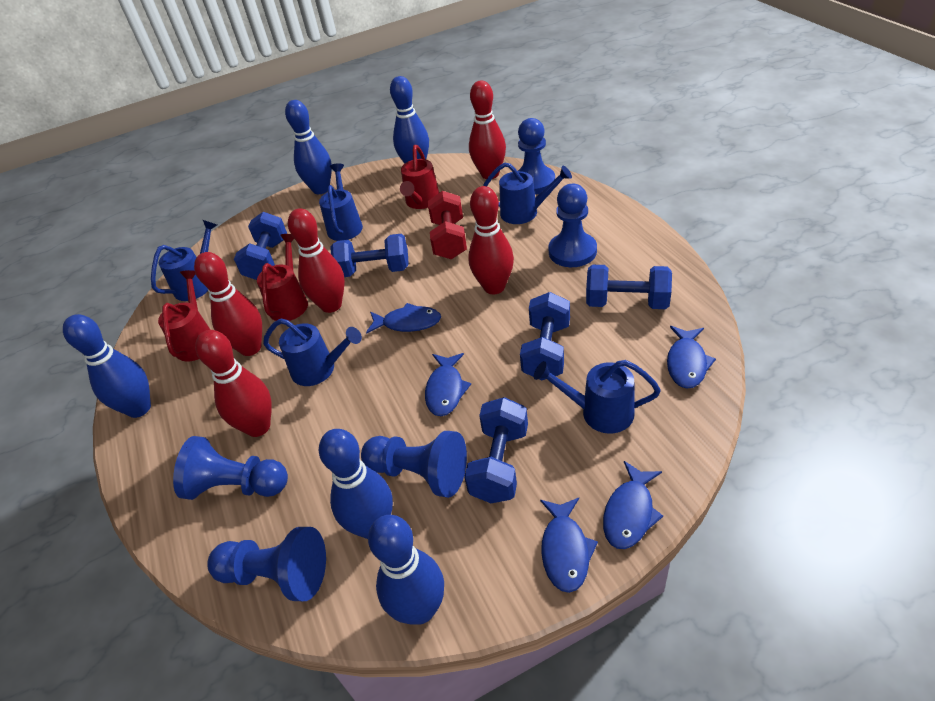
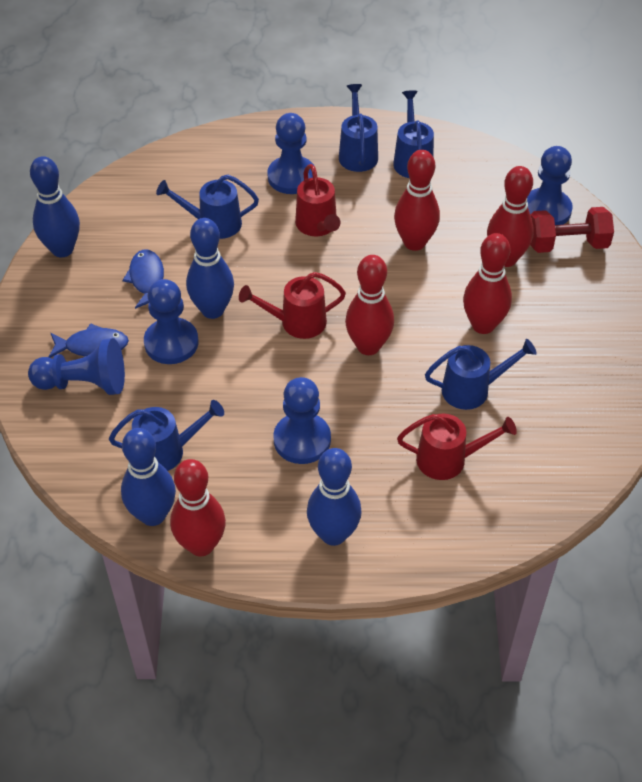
blue bowling pin: [63,314,151,418] [285,100,332,194] [319,429,393,539] [368,515,444,625] [390,76,429,164] = 5 -> [30,156,80,257] [121,428,176,526] [186,218,234,319] [307,448,362,546] = 4
blue dumbbell: [234,212,287,280] [330,234,409,277] [464,397,528,503] [520,292,570,380] [586,265,672,309] = 5 -> none = 0
blue fish: [366,303,441,334] [425,353,471,416] [540,498,598,593] [603,461,663,549] [667,326,716,389] = 5 -> [49,323,129,358] [122,249,164,309] = 2

